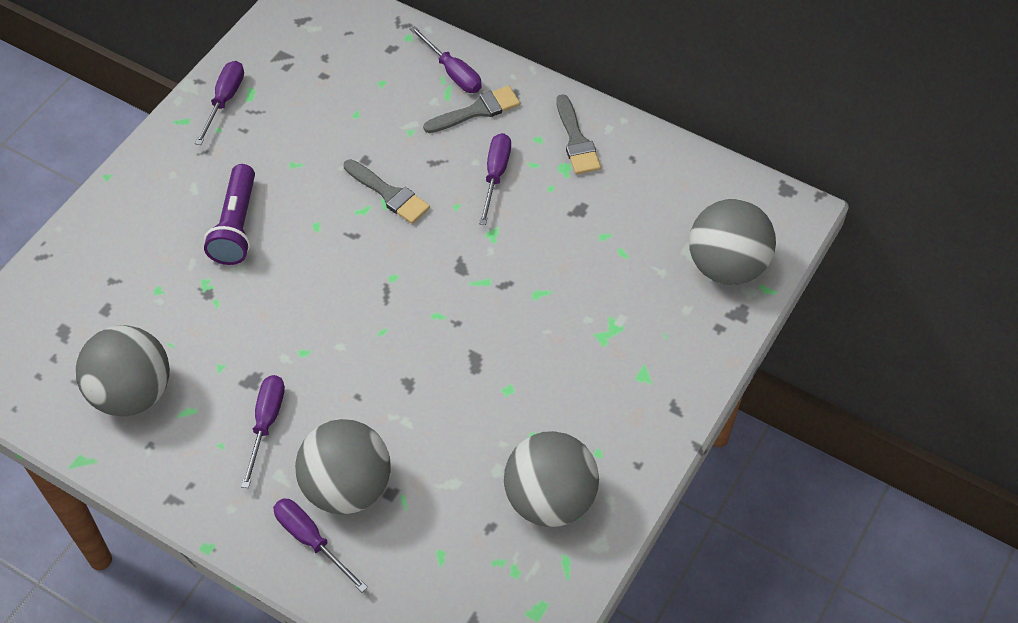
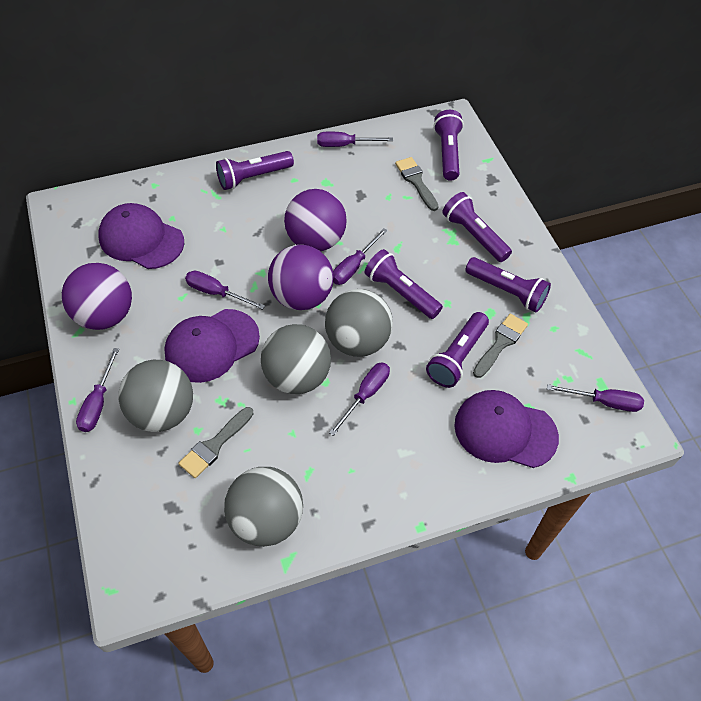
purple ball: none = 0 -> [62,263,132,330] [268,245,333,310] [284,189,347,251] = 3
purple cap: none = 0 -> [98,203,184,269] [164,309,260,383] [454,390,559,468] = 3
purple flashlight: [204,164,255,265] = 1 -> [216,151,294,190] [365,249,443,319] [426,312,489,388] [434,110,464,181] [442,192,512,262] [465,257,551,312] = 6
purple screwdriver: [195,61,244,145] [241,375,285,488] [273,498,368,592] [410,26,482,93] [479,133,511,225] = 5 -> [76,348,119,432] [185,271,265,310] [317,132,393,147] [329,362,390,436] [333,228,388,285] [547,384,644,412] = 6

